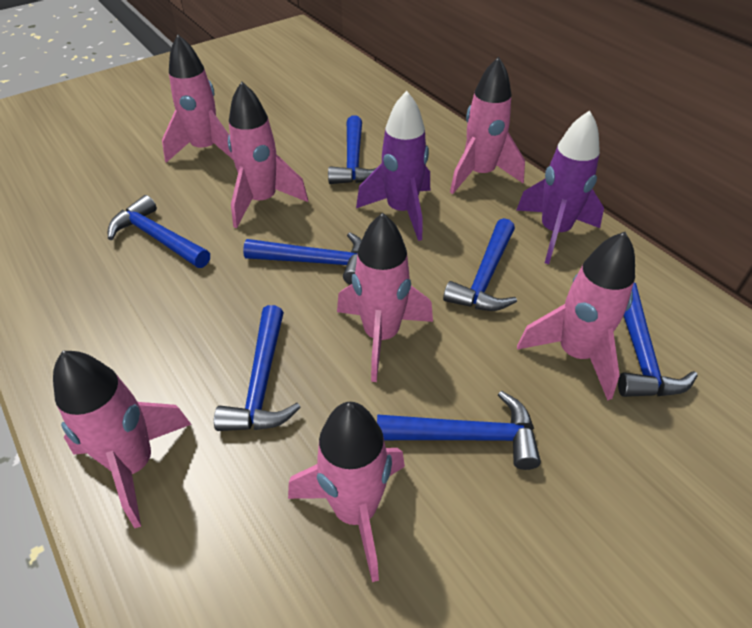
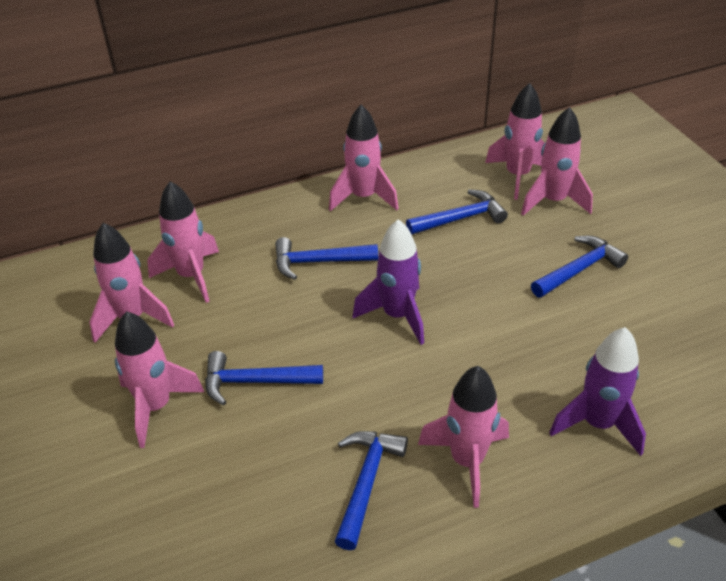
blue hammer: [108,195,210,268] [214,305,301,431] [243,232,362,285] [328,115,376,184] [377,391,541,470] [443,218,517,311] [618,282,698,397] = 7 -> [205,351,323,406] [275,237,378,280] [334,431,408,550] [406,189,508,235] [531,236,628,298] = 5

